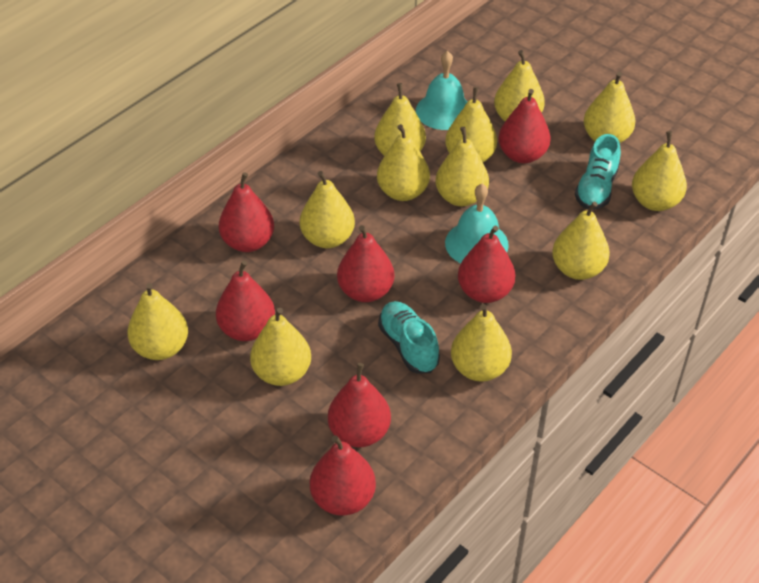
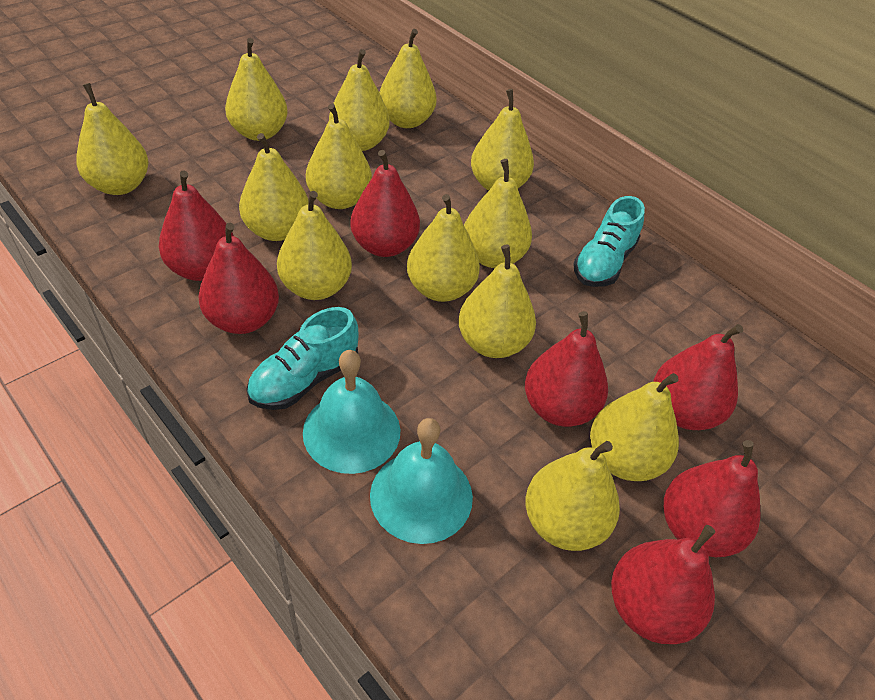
yellow pear: [127,283,188,360] [250,308,311,386] [300,171,355,248] [374,83,426,156] [377,124,430,201] [436,127,489,206] [445,87,497,162] [451,304,512,382] [494,50,545,121] [552,202,610,280] [584,72,635,143] [632,131,687,211] = 12 -> [76,83,148,195] [225,38,288,141] [239,133,308,241] [277,191,352,300] [306,103,372,209] [329,49,390,151] [379,29,437,128] [407,194,480,302] [458,245,536,358] [464,159,532,268] [471,89,534,191] [525,441,620,551] [590,373,679,481] = 13

